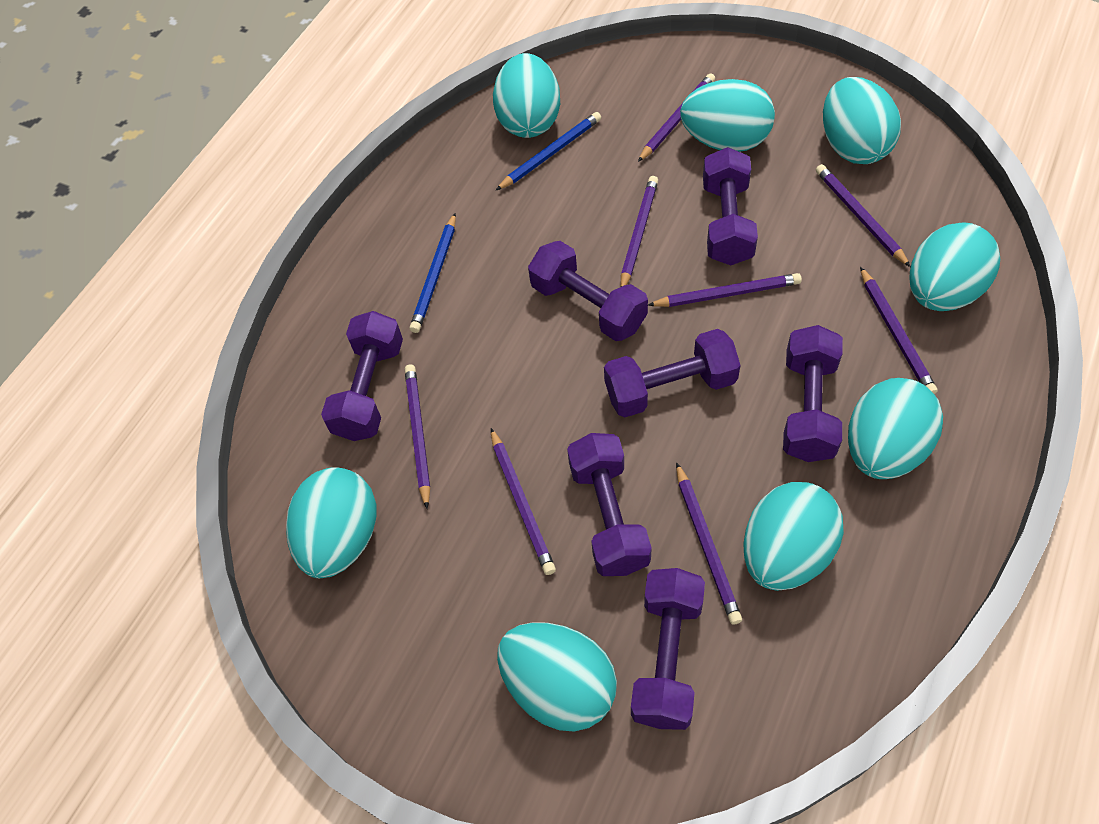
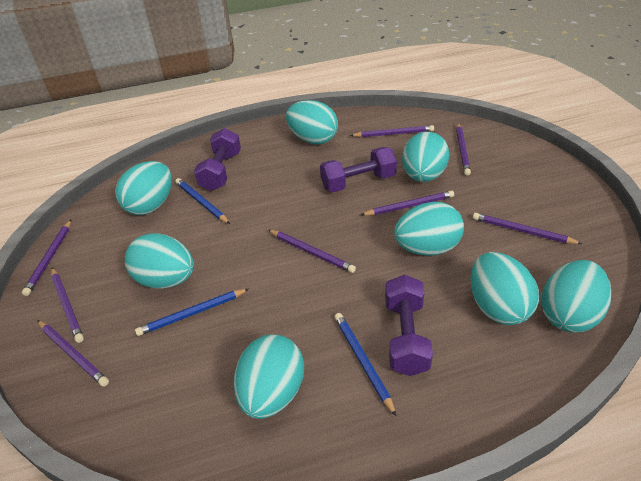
blue pencil: [410,213,456,333] [496,112,601,190] = 2 -> [135,289,249,336] [175,178,230,224] [334,313,397,417] = 3
purple dumbbell: [321,311,403,441] [528,241,648,341] [567,433,652,576] [604,329,741,417] [631,568,705,730] [703,147,758,265] [783,325,843,462] = 7 -> [194,128,241,191] [320,147,397,192] [385,275,433,376] = 3

